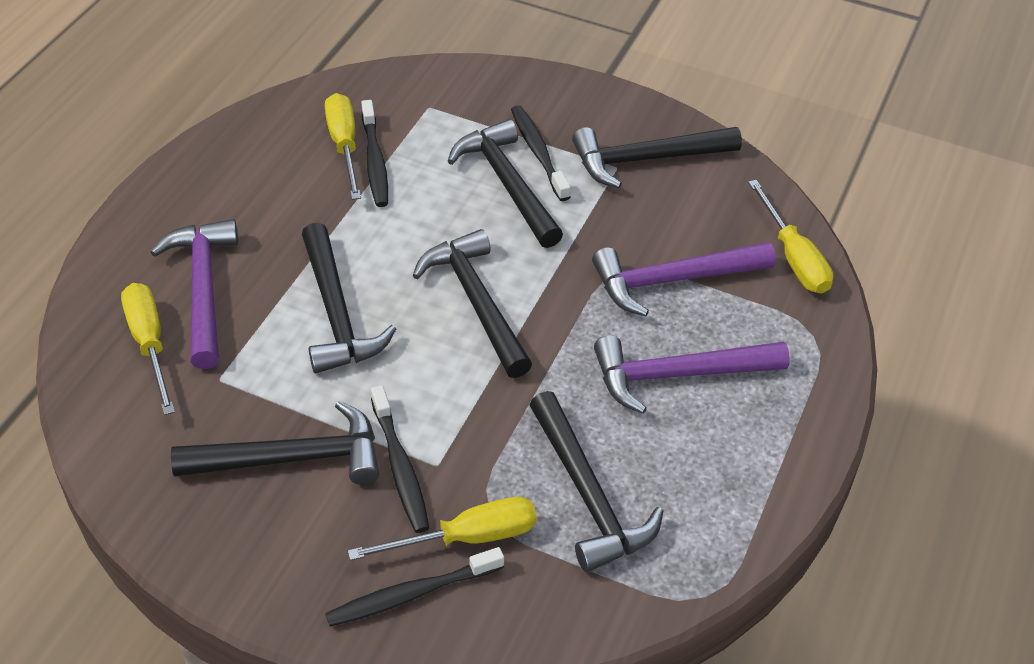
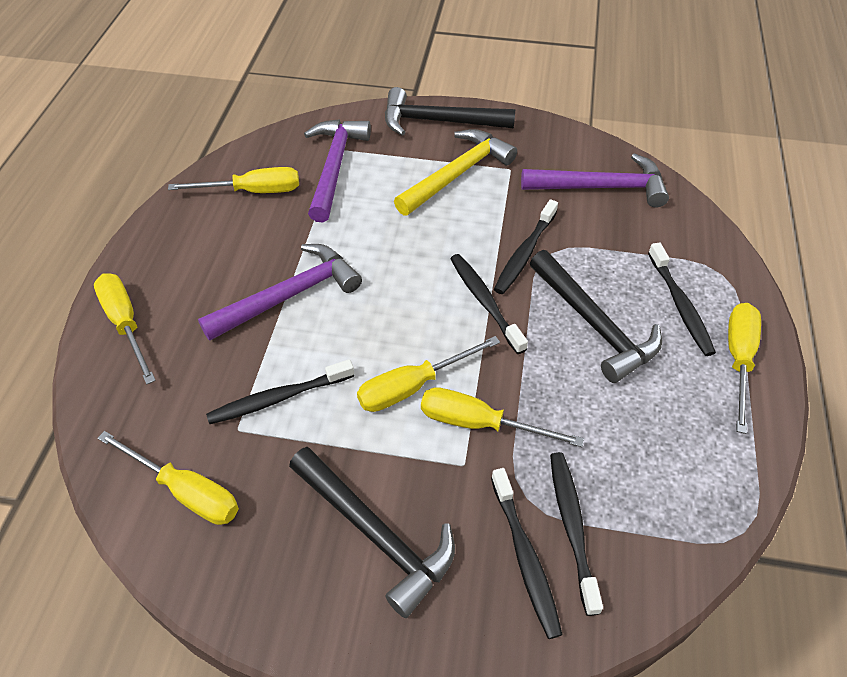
black hammer: [171,401,379,485] [302,223,396,373] [413,229,532,378] [448,119,563,248] [530,391,663,572] [572,127,742,188] = 6 -> [289,447,455,618] [385,87,515,136] [530,250,662,383] = 3
black toothbrush: [325,547,504,627] [362,100,388,207] [371,385,429,533] [511,105,571,201] = 4 -> [206,359,354,424] [450,254,528,354] [491,468,563,639] [494,199,558,294] [550,452,603,616] [648,242,716,356] = 6
yellow hammer: none = 0 -> [394,129,517,216] = 1
yellow screwdriver: [121,283,175,415] [325,93,361,200] [348,497,537,561] [748,180,833,294] = 4 -> [94,273,156,384] [98,431,239,525] [168,167,299,193] [357,336,500,412] [421,387,584,447] [728,303,761,434] = 6

